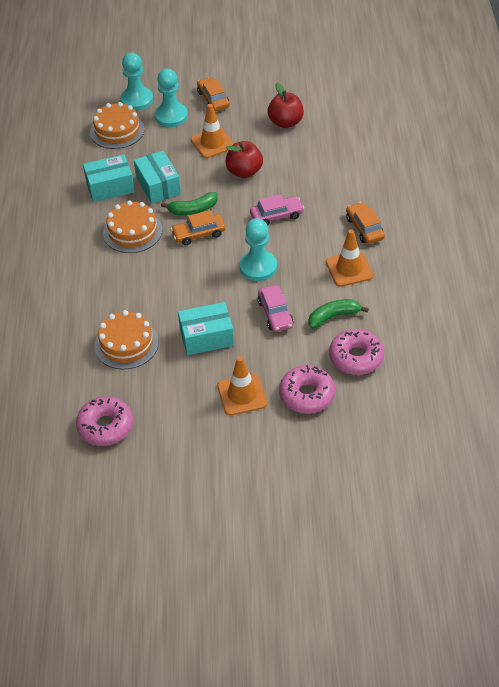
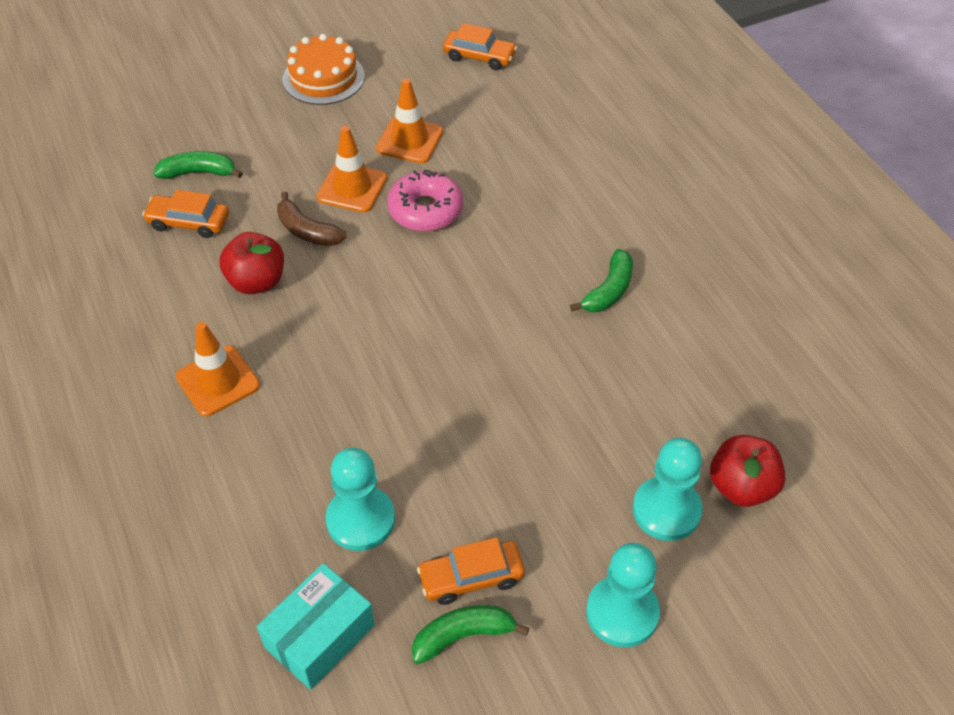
brown banana: none = 0 -> [277,191,346,246] = 1
green banana: [161,192,218,215] [308,299,369,328] = 2 -> [154,151,243,179] [412,605,529,664] [570,249,633,312] = 3
orange cake: [90,102,145,149] [94,310,159,369] [103,201,162,253] = 3 -> [282,34,365,105] = 1
pink car: [250,194,304,226] [257,285,294,332] = 2 -> none = 0
pink donut: [76,396,133,446] [279,365,335,413] [329,329,384,375] = 3 -> [387,169,463,232] = 1
turquoise box: [83,154,135,202] [134,151,181,204] [178,302,234,355] = 3 -> [257,563,375,690] = 1

